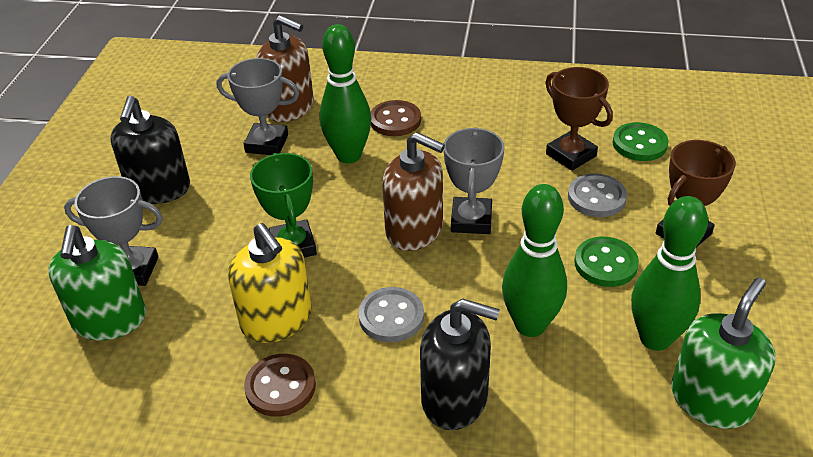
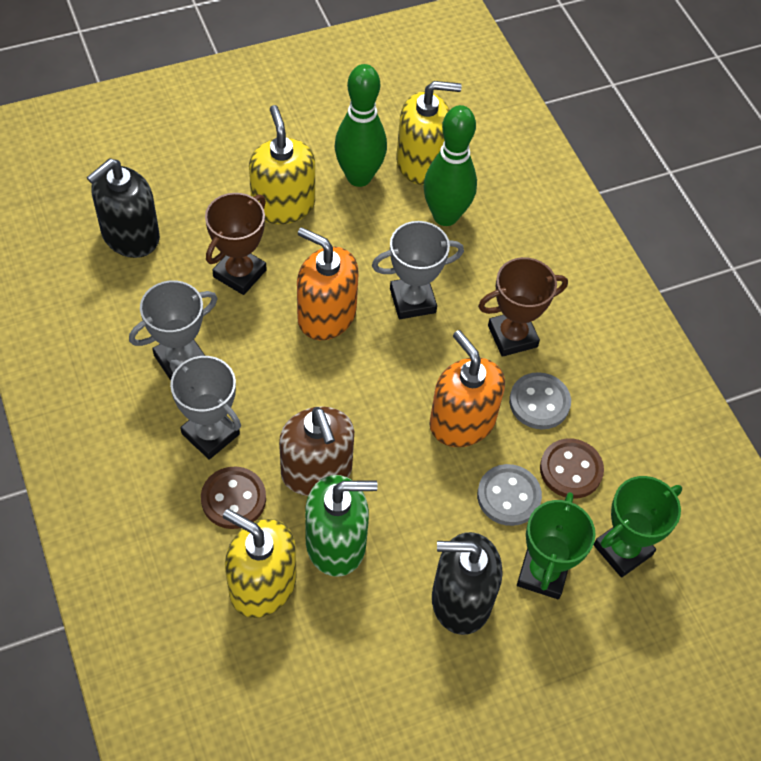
brown soap dispenser: [256,15,314,122] [382,132,445,251] = 2 -> [279,406,354,496] = 1
green bowling pin: [319,24,371,163] [502,184,567,337] [631,196,708,351] = 3 -> [334,64,387,187] [423,105,477,226] = 2
green button: [574,237,639,287] [612,122,669,161] = 2 -> none = 0
green soap dispenser: [48,225,146,340] [671,277,776,429] = 2 -> [305,475,378,577] = 1
green trophy: [250,153,317,258] = 1 -> [517,492,596,599] [594,476,682,578] = 2
orange soap dispenser: none = 0 -> [297,227,359,340] [429,330,505,447] = 2
yellow soap dispenser: [228,223,312,343] = 1 -> [223,509,297,618] [249,105,315,224] [396,81,462,185] = 3

